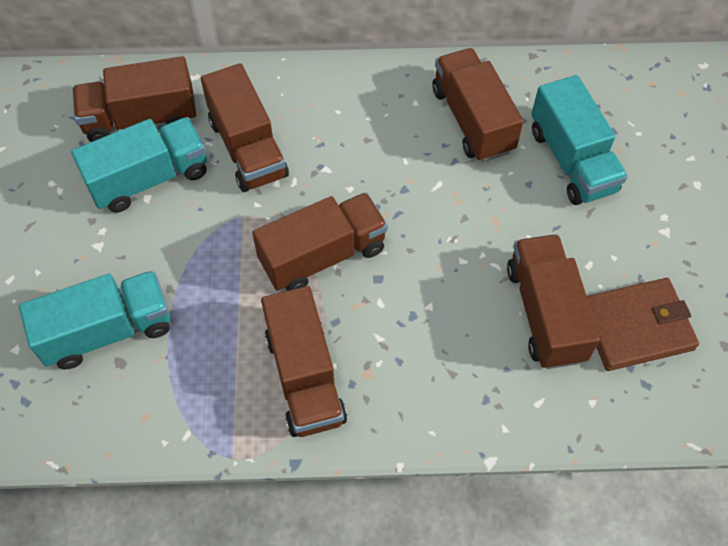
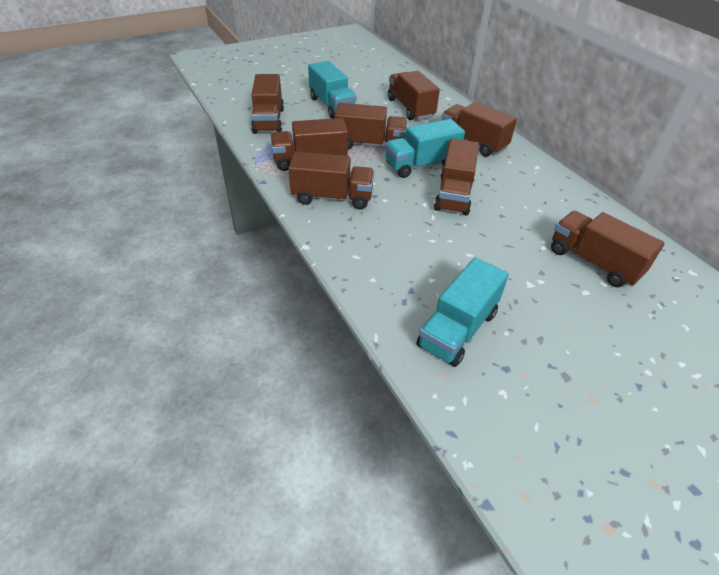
brown truck: [72,56,196,142] [201,63,289,192] [252,192,388,291] [261,286,347,437] [432,48,524,162] [507,234,600,369] = 6 -> [251,74,284,134] [270,118,348,171] [288,152,374,210] [334,103,407,150] [388,71,440,120] [434,138,479,216] [441,102,517,157] [551,211,665,287] = 8
brown wallet: [587,278,699,371] = 1 -> none = 0

